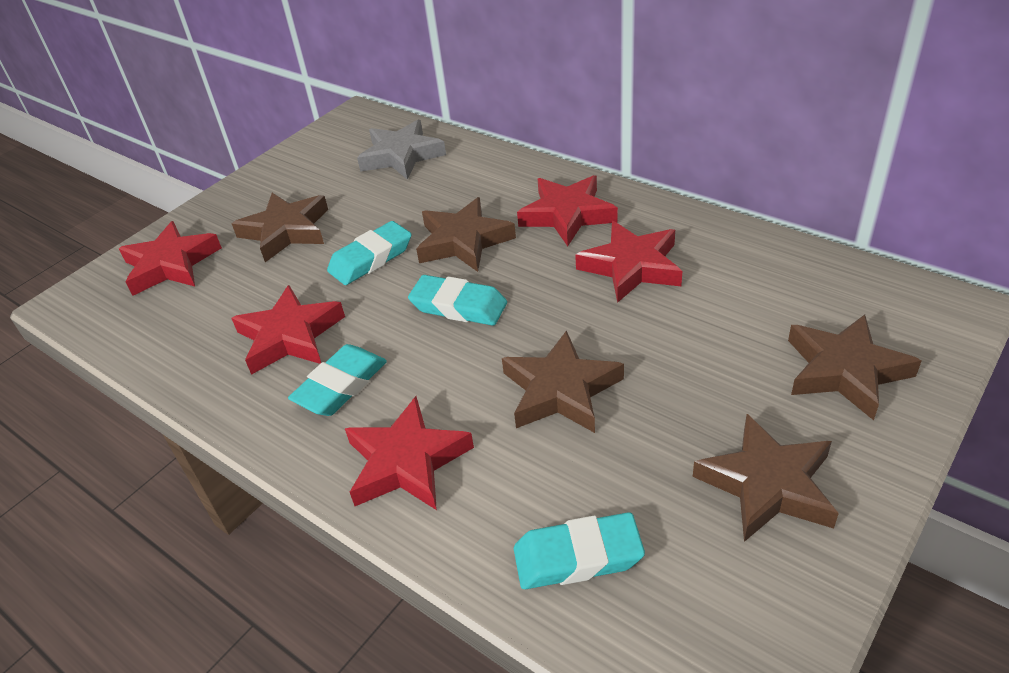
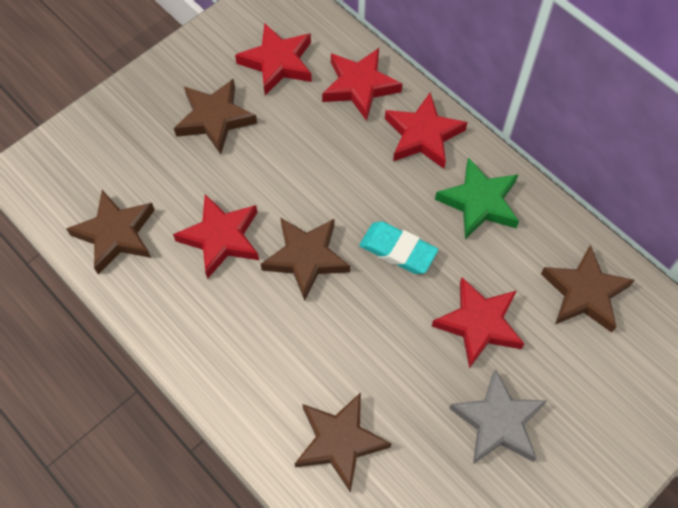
green star: none = 0 -> [435,157,519,239] = 1
turquoise eraser: [288,344,387,416] [327,221,411,285] [408,275,507,326] [514,512,645,589] = 4 -> [359,221,438,274] = 1

